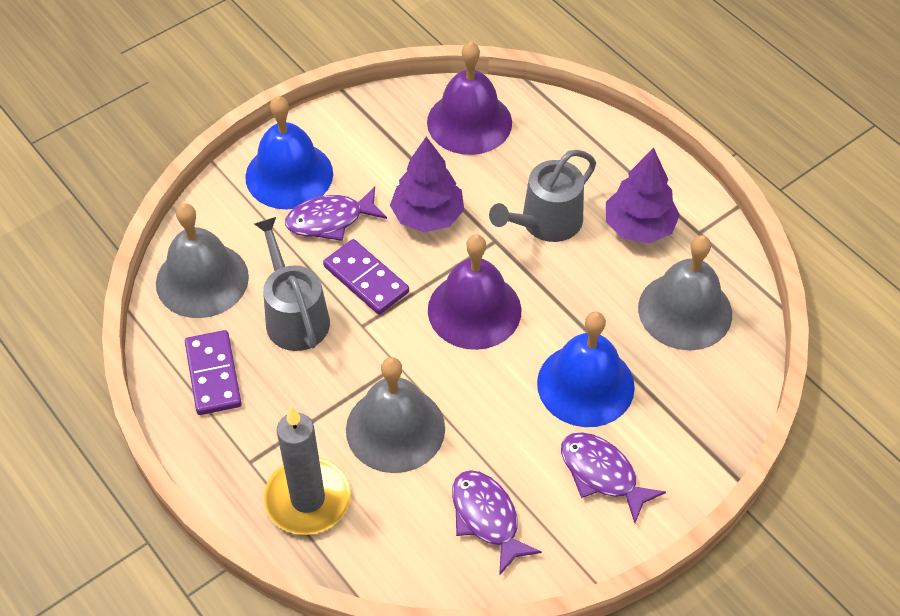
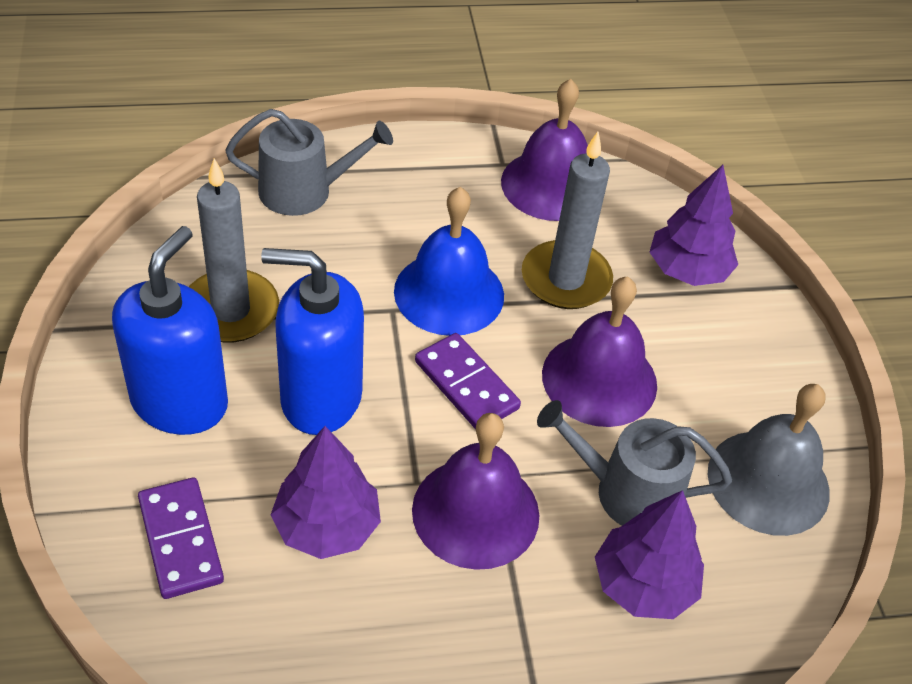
blue bell: [245,96,333,209] [537,312,635,427] = 2 -> [394,187,504,336] = 1
blue soap dispenser: none = 0 -> [112,226,228,435] [261,248,364,435] = 2
grey bell: [156,203,249,318] [346,357,445,473] [638,235,732,350] = 3 -> [708,384,830,536] = 1
grey candle: [264,406,351,535] = 1 -> [189,158,279,343] [522,132,613,309] = 2
purple bell: [427,42,512,155] [428,235,522,350] = 2 -> [412,413,540,570] [501,79,588,221] [542,277,657,427] = 3
purple fish: [285,187,387,241] [452,470,542,576] [561,432,666,523] = 3 -> none = 0
purple tree: [390,137,464,232] [606,148,680,244] = 2 -> [271,426,381,559] [595,490,704,619] [650,165,738,286] = 3

